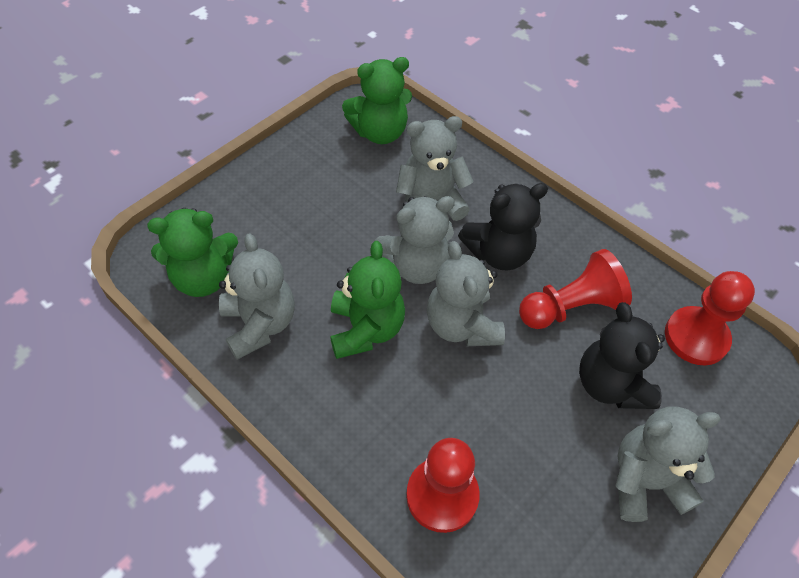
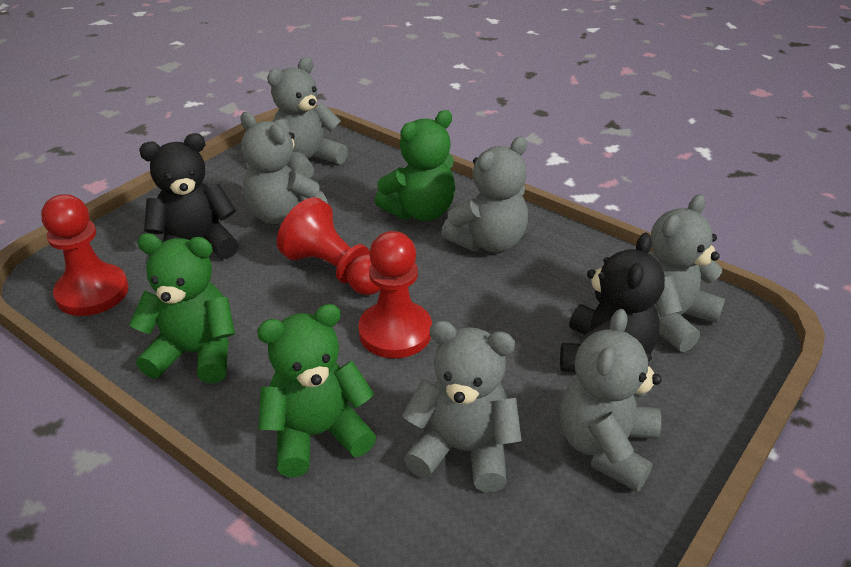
grey teddy bear: [219,233,295,360] [375,196,455,284] [396,116,474,221] [427,241,505,346] [615,407,721,522] = 5 -> [240,112,328,224] [267,57,348,179] [402,321,522,492] [441,137,528,252] [559,309,662,492] [649,194,725,352] = 6

